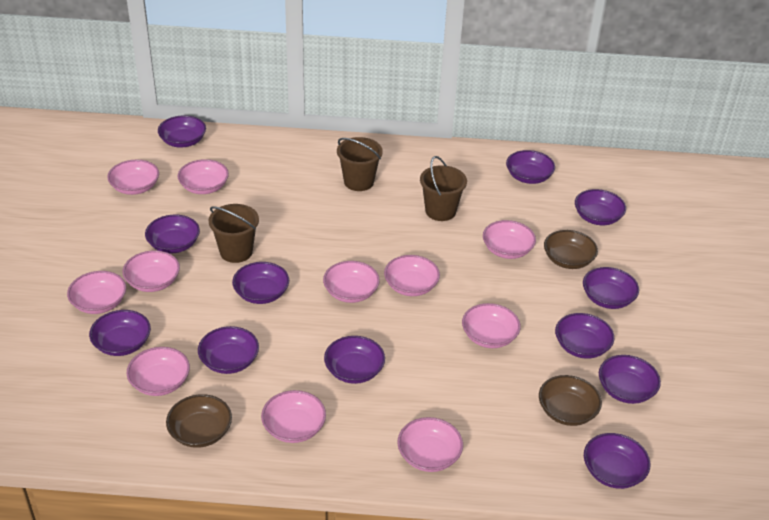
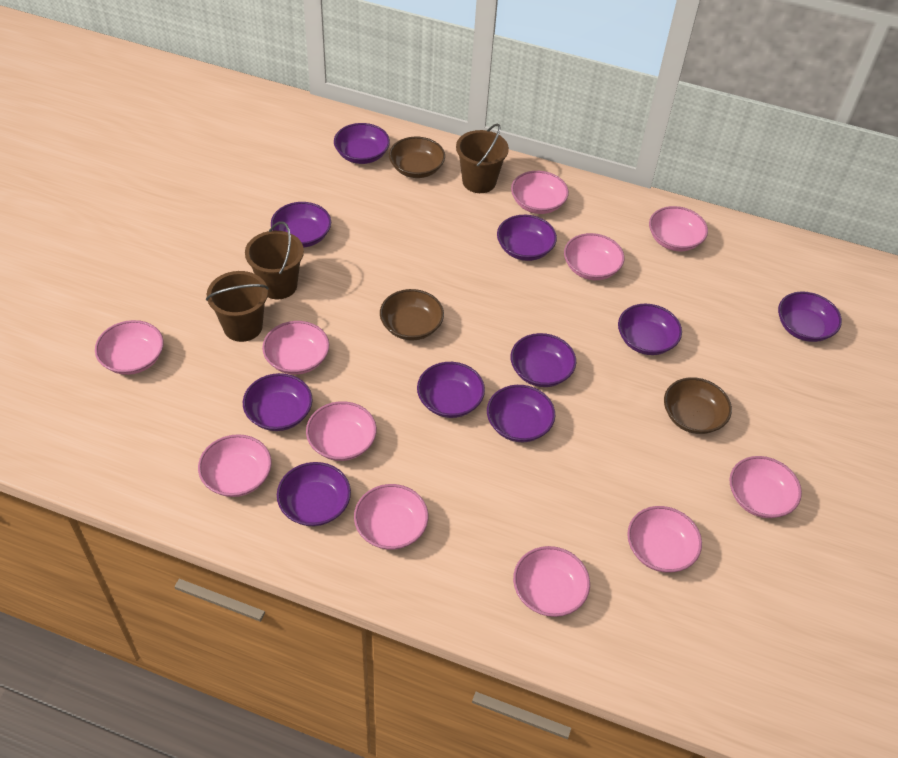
purple bowl: [89,310,151,356] [145,215,200,253] [158,115,206,148] [198,326,259,374] [232,262,289,304] [324,336,385,384] [506,150,555,184] [555,313,614,359] [575,189,626,225] [583,267,639,309] [584,433,650,489] [599,355,661,404] = 12 -> [243,373,313,431] [271,202,331,248] [277,462,351,526] [334,123,390,164] [417,362,485,418] [487,385,555,442] [497,215,557,261] [510,333,576,387] [618,304,682,355] [778,291,842,342] = 10

